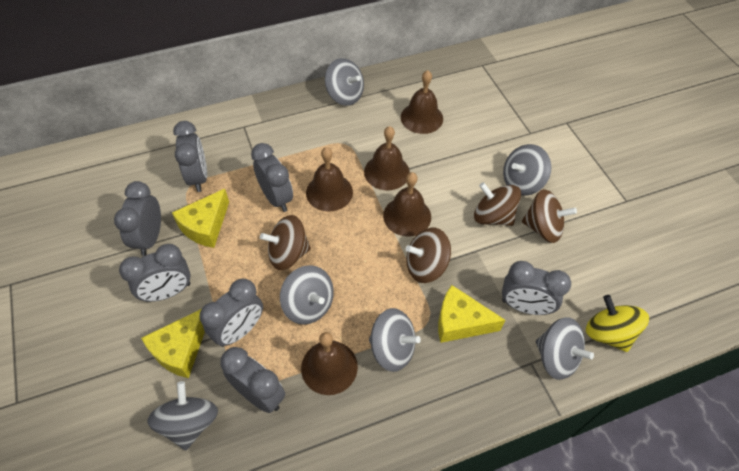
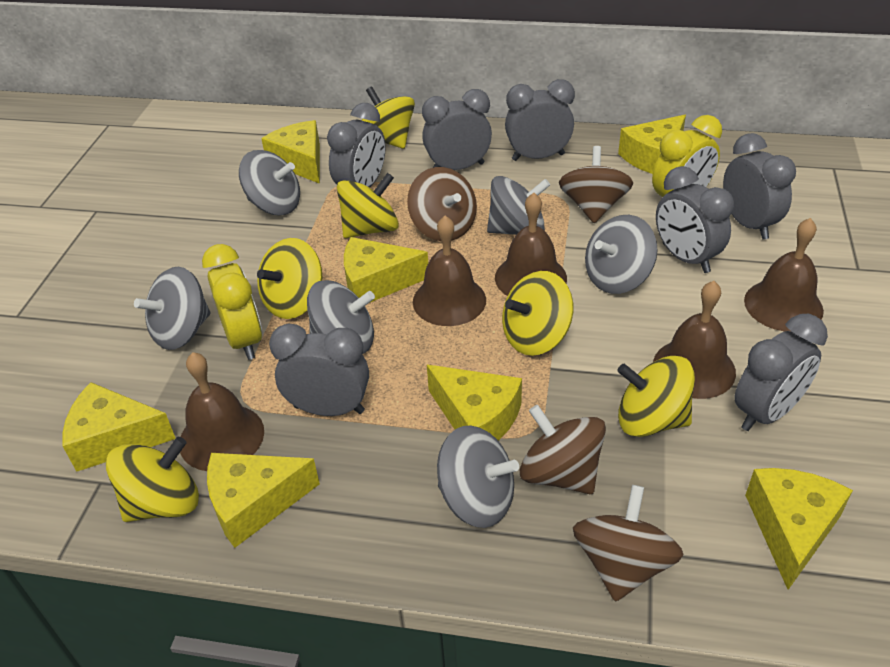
yellow cheese: [141,309,205,378] [172,189,229,248] [438,285,506,343] = 3 -> [62,382,176,472] [207,453,320,548] [261,120,320,184] [344,237,428,303] [427,365,522,440] [618,115,686,174] [745,468,853,590] = 7
yellow clock: none = 0 -> [202,244,262,360] [652,115,722,197] = 2
yellow spinning top: [586,295,649,352] = 1 -> [106,437,199,522] [257,238,322,319] [337,173,399,238] [361,87,415,149] [502,271,573,356] [617,356,695,437] = 6

